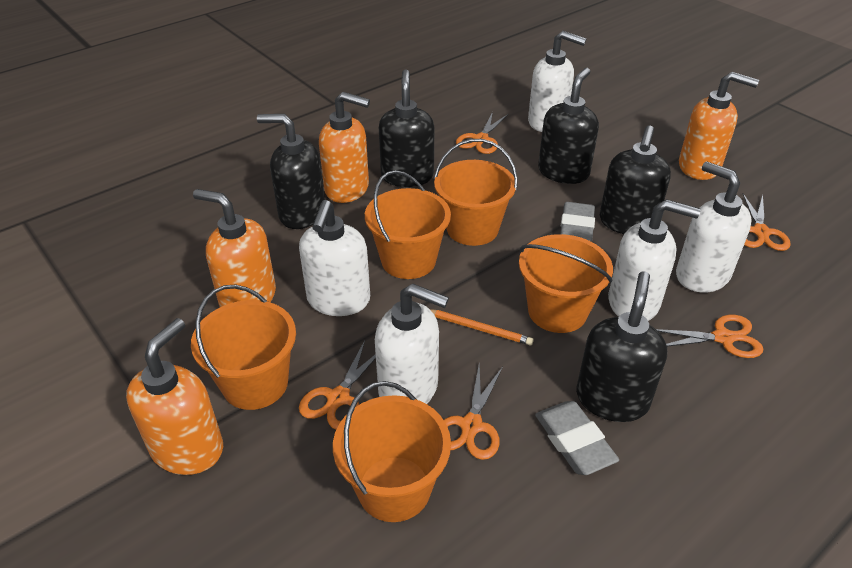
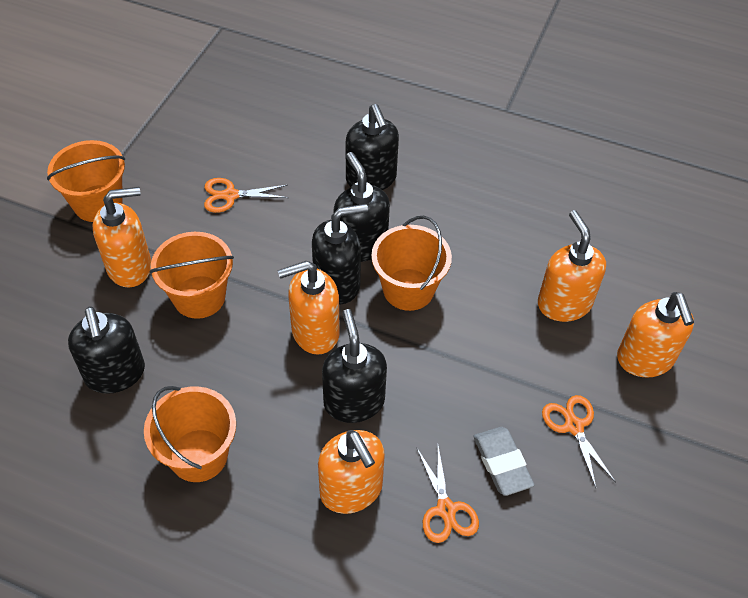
grey eraser: [535,401,619,475] [560,202,595,242] = 2 -> [473,427,534,496] = 1
orange bucket: [191,284,296,410] [333,381,451,522] [365,170,451,279] [434,139,518,246] [519,234,613,333] = 5 -> [47,140,125,222] [144,386,236,482] [150,232,234,319] [371,216,452,311] = 4
orange pencil: [430,309,534,345] = 1 -> none = 0
orange scissors: [299,340,376,430] [444,366,503,460] [456,112,508,154] [656,315,763,358] [743,194,791,251] = 5 -> [204,178,289,213] [417,446,479,543] [542,395,616,488] = 3
orange soap dispenser: [126,318,223,475] [193,189,276,307] [319,92,370,203] [679,72,759,180] = 4 -> [92,187,151,287] [277,261,340,355] [318,430,385,514] [538,210,606,322] [617,292,694,378] = 5
white soap dispenser: [299,200,370,316] [375,283,449,404] [528,31,587,132] [608,199,701,321] [676,161,752,293] = 5 -> none = 0

